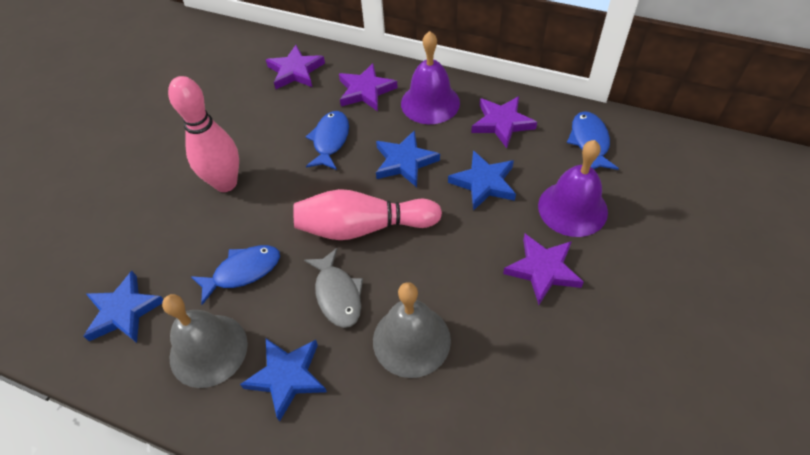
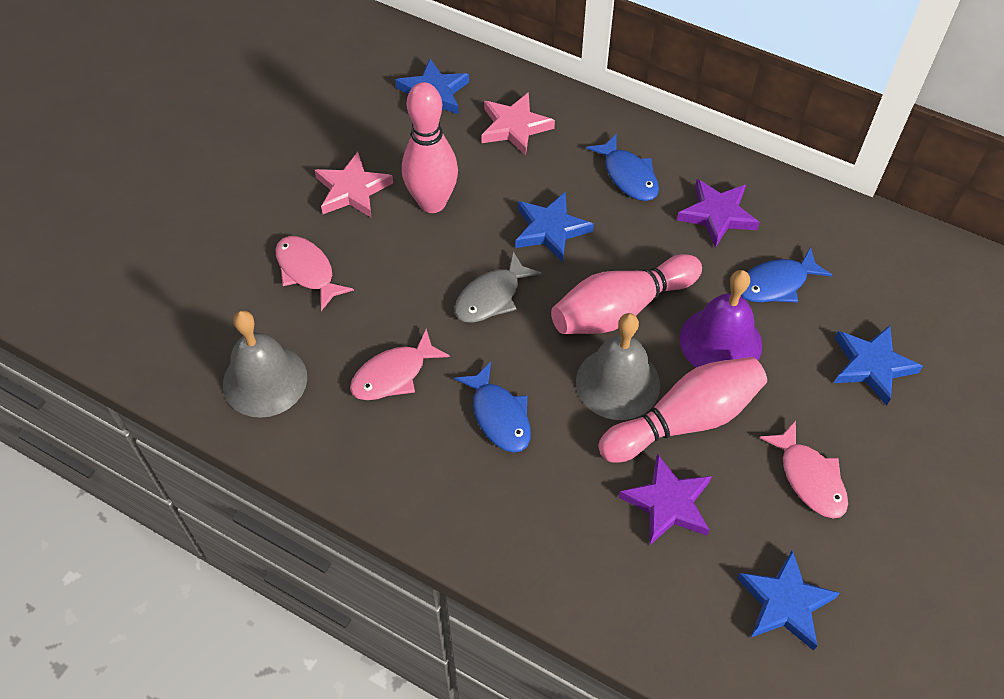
pink bowling pin: [168,76,239,192] [293,189,442,240] = 2 -> [402,82,458,213] [551,254,702,334] [598,357,767,463] = 3
pink fish: none = 0 -> [275,236,354,311] [350,329,450,400] [759,420,848,519] = 3
pink star: none = 0 -> [315,152,393,217] [481,92,555,156] = 2
purple bell: [401,31,460,124] [538,140,608,237] = 2 -> [680,270,762,367] = 1
purple star: [266,45,325,89] [339,63,398,111] [471,96,537,148] [503,234,584,305] = 4 -> [619,453,712,545] [677,179,760,248] = 2

